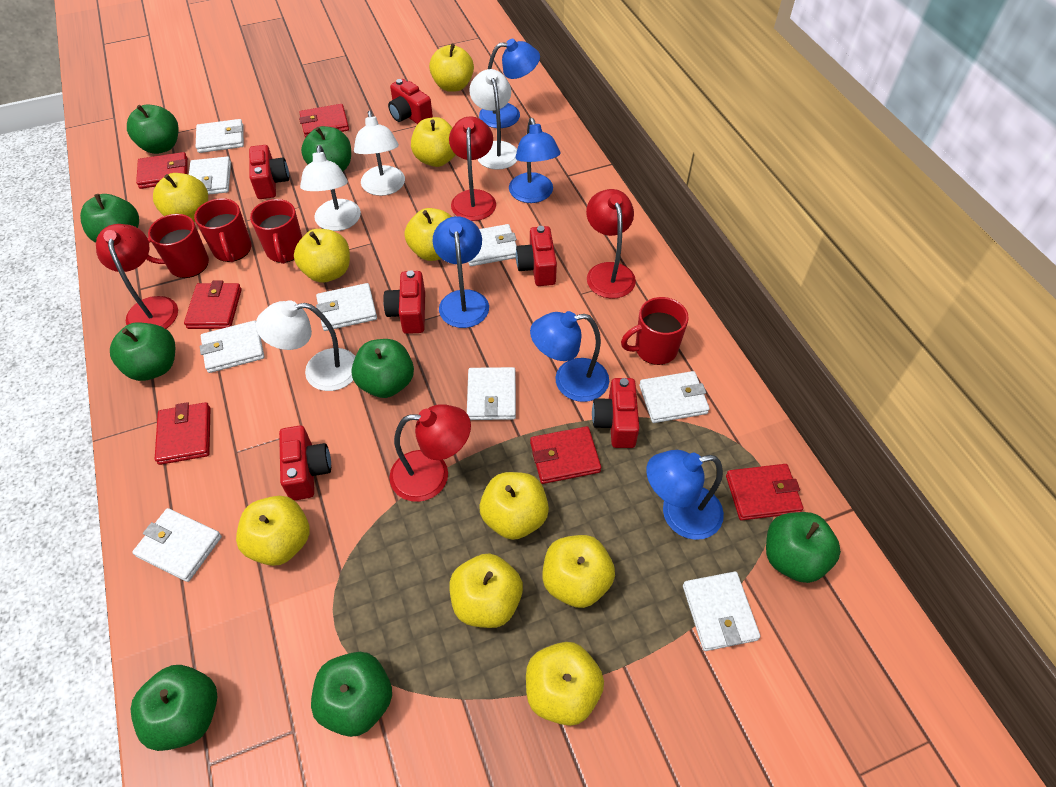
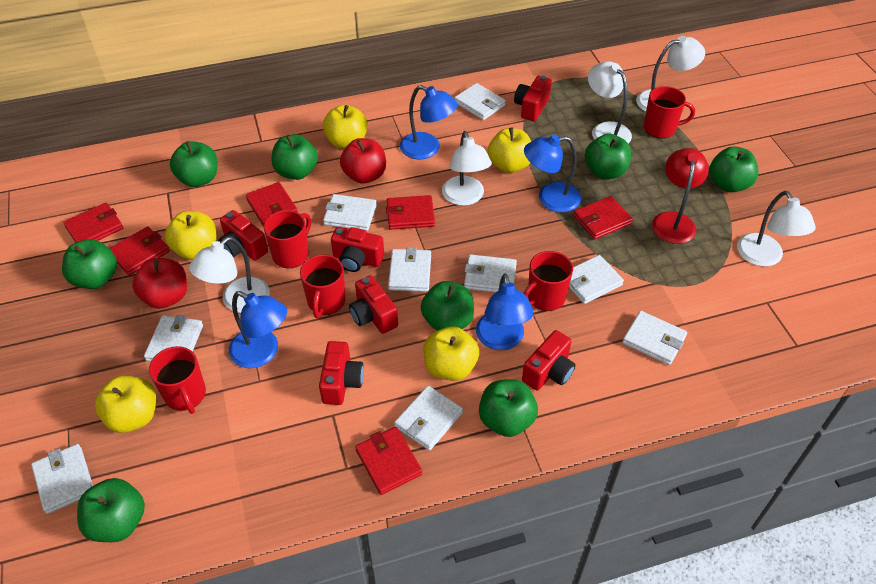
blue lamp: [433,216,489,328] [479,39,540,128] [509,118,560,203] [530,311,609,402] [646,450,724,540] = 5 -> [229,291,287,368] [400,85,458,160] [476,273,534,350] [524,134,581,212] = 4
red apple: none = 0 -> [132,258,187,309] [340,138,386,184] = 2
red lamp: [96,224,178,329] [389,404,471,502] [449,116,496,221] [586,189,636,299] = 4 -> [652,148,709,244] = 1
red mug: [146,214,209,278] [194,198,252,262] [250,199,302,264] [621,297,689,365] = 4 -> [149,346,206,414] [264,210,311,268] [300,255,346,318] [524,251,573,311] [644,86,695,139] = 5
white lamp: [256,300,356,391] [300,145,361,231] [354,111,405,196] [469,69,517,170] = 4 -> [189,236,270,313] [442,131,492,206] [588,61,632,144] [636,36,705,112] [737,191,816,267] = 5
yellow apple: [153,173,208,222] [236,496,310,566] [294,229,350,283] [404,208,452,261] [411,117,456,167] [429,44,474,92] [449,554,523,628] [479,472,549,540] [526,642,604,726] [543,535,615,608] = 10 -> [95,375,156,433] [165,211,217,260] [323,105,368,149] [423,326,479,381] [488,128,531,173] = 5

